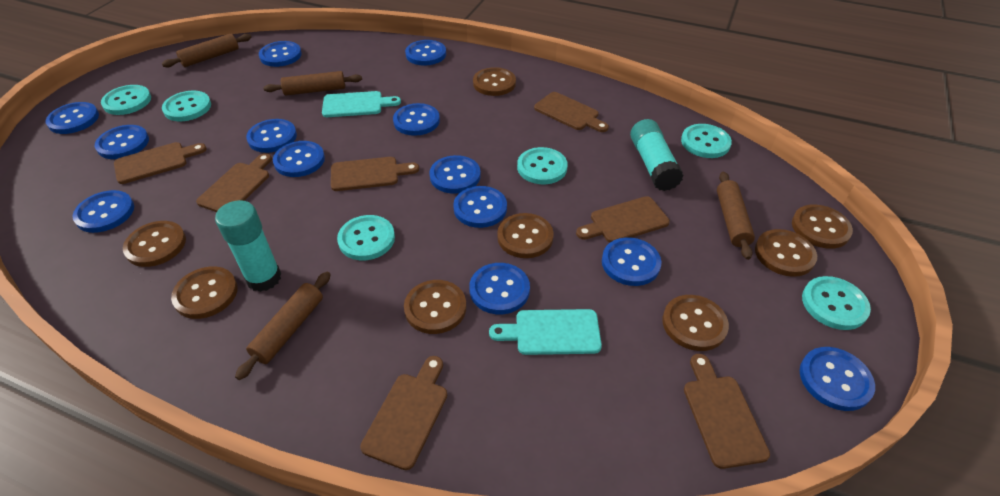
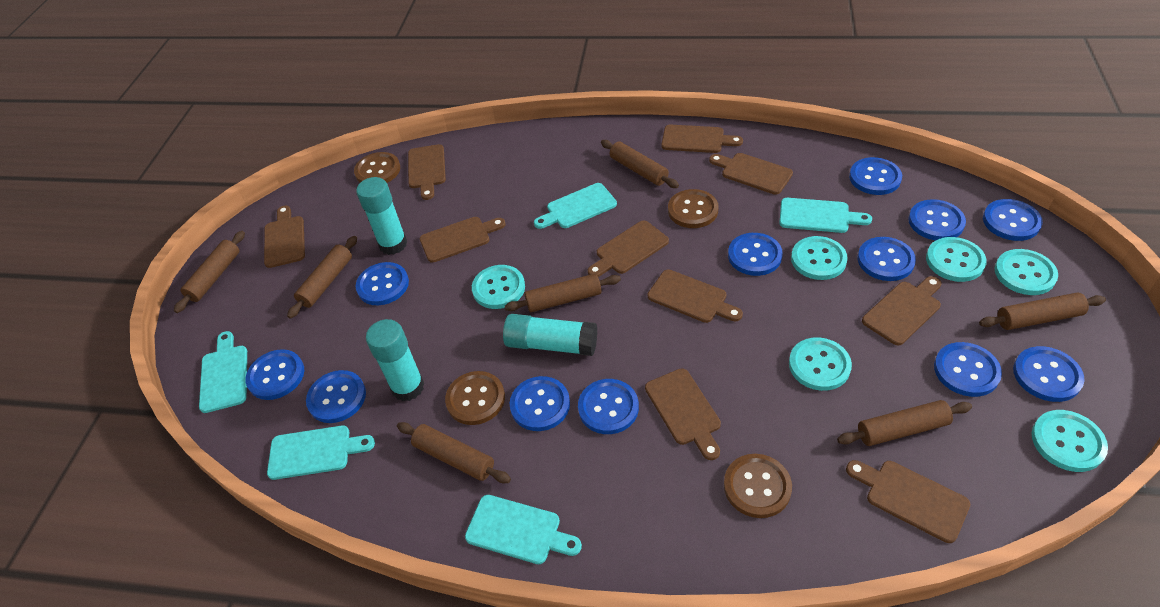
blue button: [46,102,99,134] [73,190,134,233] [95,125,149,159] [246,119,297,153] [259,41,302,67] [273,141,325,177] [393,103,440,136] [405,40,446,66] [429,155,481,194] [453,186,507,228] [469,263,530,314] [602,237,661,286] [800,347,875,411] = 13 -> [245,349,304,400] [306,370,366,423] [355,262,409,305] [510,376,570,431] [578,379,639,434] [728,233,783,276] [849,157,902,195] [858,237,916,281] [908,199,966,241] [934,342,1002,397] [983,199,1043,241] [1013,346,1085,402] = 12
brown button: [123,221,186,267] [171,266,238,319] [404,280,466,334] [473,67,516,96] [497,213,554,258] [662,295,729,351] [755,229,817,277] [792,204,853,249] = 8 -> [354,152,400,183] [445,371,505,425] [668,189,718,228] [724,454,792,518] = 4
brown cutting board: [114,142,207,184] [196,153,272,212] [331,157,419,191] [360,356,447,470] [534,92,609,132] [576,196,670,242] [684,354,770,469] = 7 -> [264,205,305,268] [408,144,446,200] [420,217,506,263] [588,220,669,277] [645,368,721,460] [648,269,743,323] [661,125,743,153] [709,153,793,195] [846,460,970,543] [862,276,941,345] = 10
brown rolling pin: [162,34,252,67] [235,272,331,380] [263,71,362,96] [717,172,755,260] = 4 -> [174,231,245,313] [287,236,357,319] [397,422,511,483] [505,274,621,312] [601,140,679,188] [837,400,972,446] [979,293,1106,330] = 7
turquoise cutting board: [322,91,401,117] [489,309,602,355] = 2 -> [199,331,247,413] [267,426,375,480] [465,495,582,564] [534,183,617,229] [779,198,872,233] = 5
turquoise glue stick: [215,200,281,292] [630,119,684,191] = 2 -> [356,177,407,255] [366,319,424,401] [503,314,597,356] = 3

